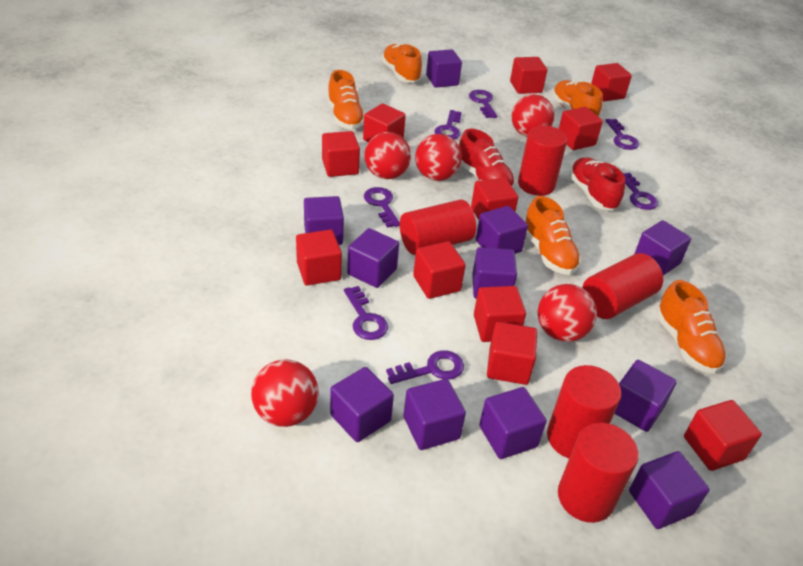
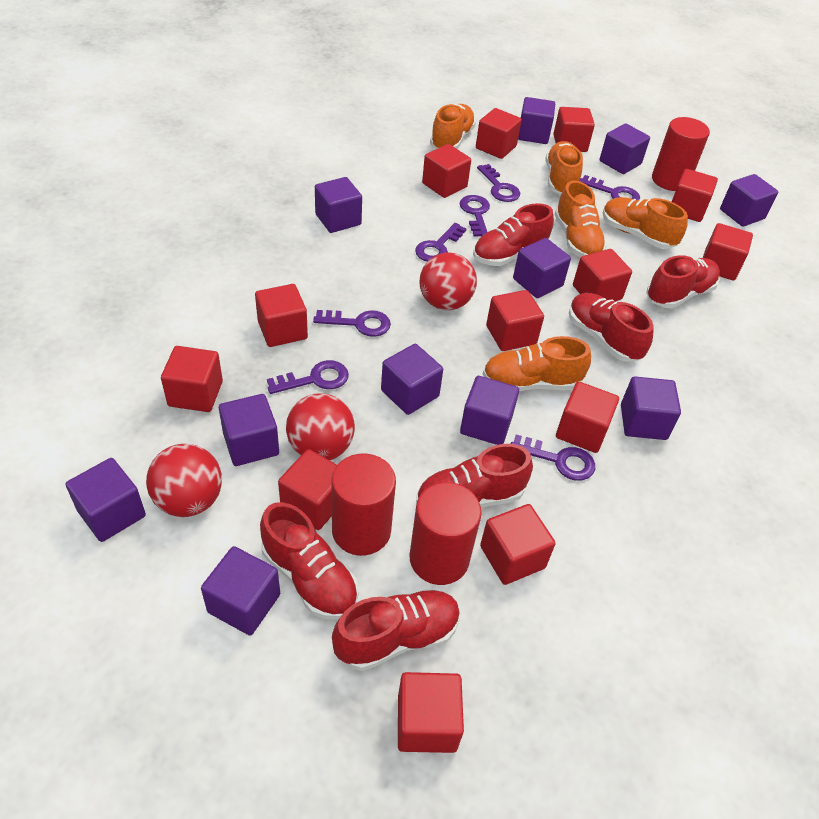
red ball: [251,359,319,427] [364,132,411,179] [415,134,462,181] [511,94,554,137] [538,284,597,342] = 5 -> [146,444,222,517] [286,393,355,460] [420,252,477,310] = 3
red cube: [296,230,342,286] [322,131,360,177] [363,103,406,142] [413,241,466,299] [471,177,518,220] [474,286,526,342] [487,322,537,385] [510,57,547,94] [559,107,603,150] [591,63,632,101] [684,400,762,471] = 11 -> [161,346,223,412] [255,284,308,347] [278,449,337,530] [398,672,464,753] [422,144,471,198] [476,108,522,159] [480,504,556,585] [486,290,544,351] [553,107,595,152] [556,381,619,453] [573,249,632,301] [672,169,718,222] [703,223,753,280] = 13
red cylinder: [400,199,476,255] [518,125,567,196] [547,365,621,458] [558,423,639,523] [582,253,663,319] = 5 -> [332,454,396,556] [410,482,482,585] [652,117,710,191] = 3
red shoe: [459,129,515,187] [569,157,625,211] = 2 -> [260,502,359,620] [332,589,460,671] [416,444,533,508] [473,203,554,266] [569,293,653,362] [646,255,720,308] = 6

